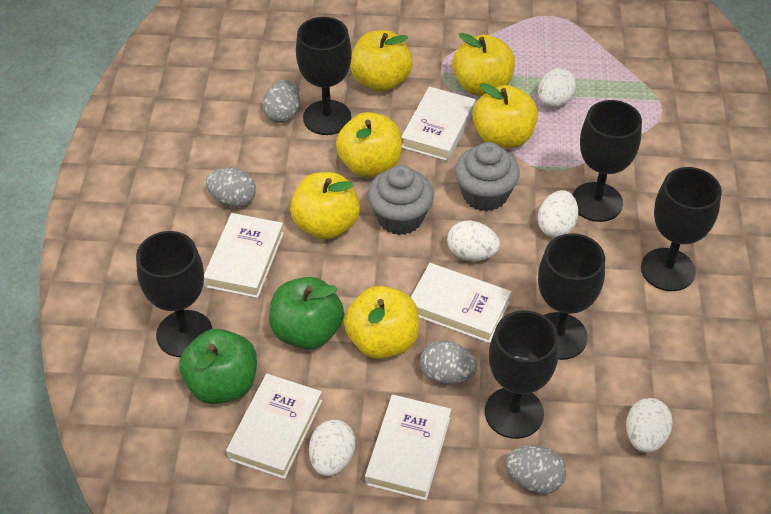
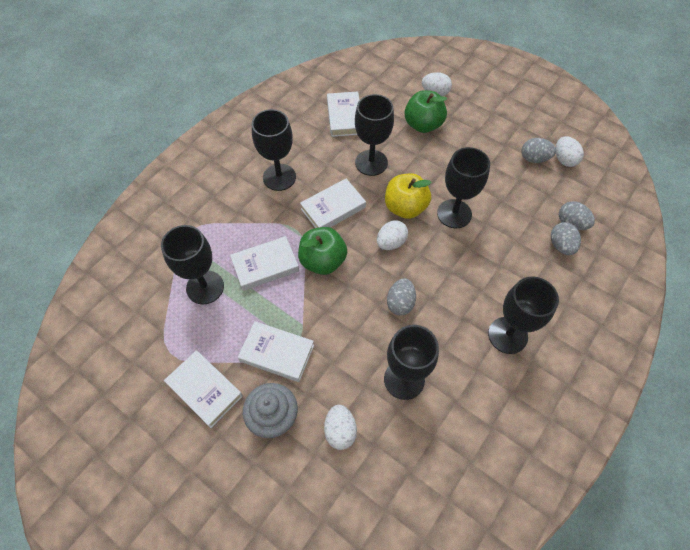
grey cupcake: [368,165,434,235] [455,142,520,212] = 2 -> [243,383,298,438] = 1
white egg: [309,419,355,476] [447,221,500,261] [538,68,576,108] [538,190,578,238] [626,398,673,453] = 5 -> [324,405,357,450] [377,220,408,250] [422,72,452,96] [556,136,584,167] = 4
yellow apple: [290,172,360,239] [336,112,402,177] [344,286,419,359] [350,30,413,92] [452,33,515,96] [472,83,538,148] = 6 -> [385,173,432,219] = 1

